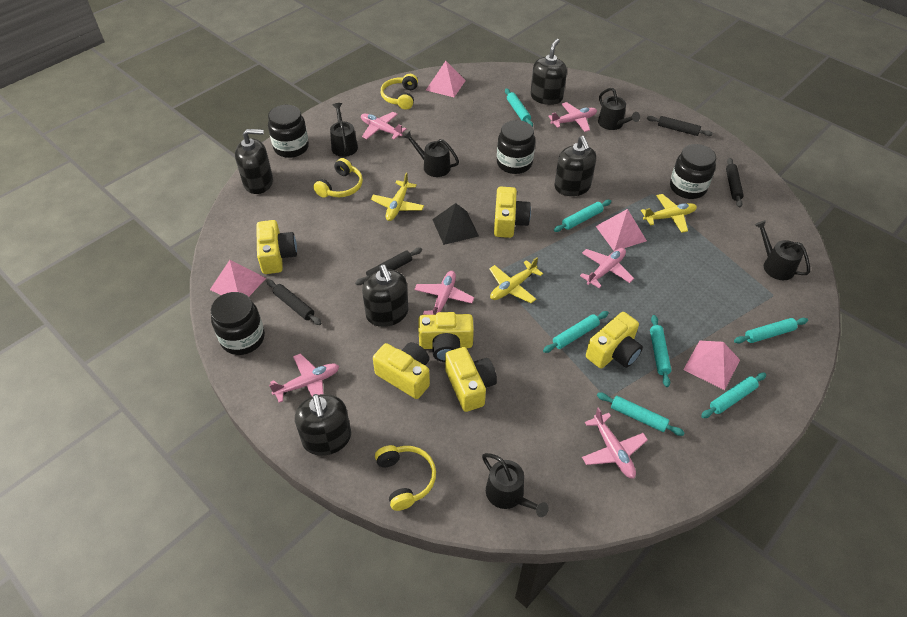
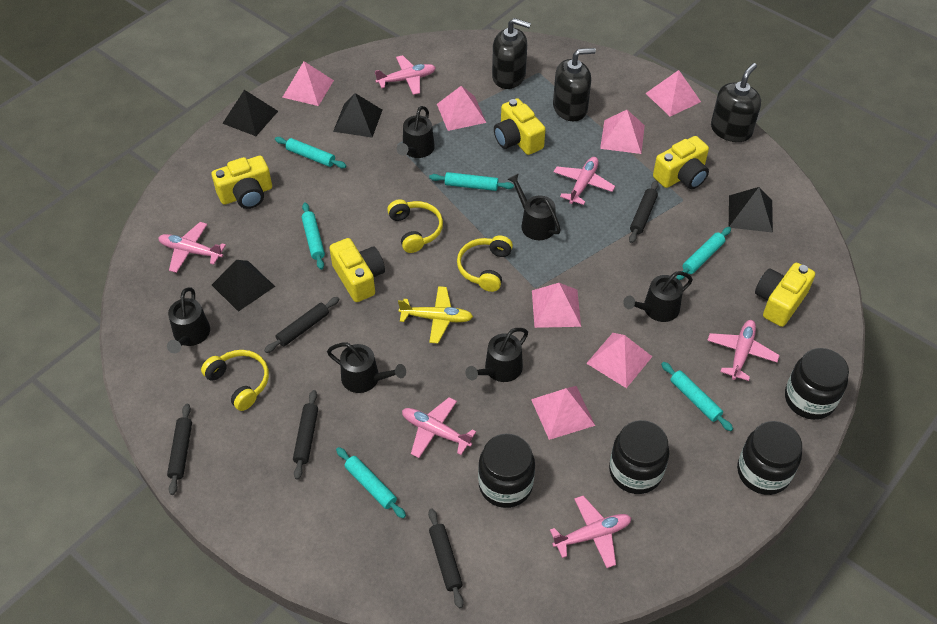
black pyramid: [432,203,479,245] = 1 -> [212,260,275,312] [222,90,278,136] [333,93,382,137] [729,187,773,233] = 4
black rolling pin: [266,279,322,325] [355,248,422,285] [647,116,713,136] [726,158,744,208] = 4 -> [167,404,192,495] [264,297,339,353] [293,390,318,480] [428,509,464,608] [629,181,659,243] = 5
black soap dispenser: [235,129,273,194] [295,394,351,456] [362,265,408,327] [530,39,567,105] [554,136,596,196] = 5 -> [492,18,531,89] [553,48,596,121] [711,63,761,142] = 3
black watering can: [330,103,358,157] [403,131,459,177] [482,453,549,517] [598,88,640,130] [755,220,810,280] = 5 -> [167,288,210,354] [327,343,406,393] [397,106,435,158] [465,328,528,382] [507,174,561,240] [623,271,693,322] = 6
pink pyramid: [210,260,266,297] [426,61,466,97] [596,209,647,251] [683,341,740,390] = 4 -> [282,61,334,106] [437,86,486,131] [531,386,595,440] [532,283,581,328] [586,333,653,388] [600,110,645,154] [645,70,701,117] = 7
turquoise rolling pin: [505,88,533,127] [543,311,609,353] [554,200,611,232] [597,393,685,436] [650,315,671,387] [701,373,766,418] [734,318,808,344] = 7 -> [275,137,347,168] [301,202,325,270] [336,447,406,518] [429,172,514,191] [661,362,733,431] [676,227,731,280] = 6
yellow camera: [256,220,297,274] [373,342,430,399] [419,312,474,362] [445,347,497,412] [494,187,531,238] [586,312,643,368] = 6 -> [212,156,272,209] [329,238,385,302] [494,98,545,155] [653,136,709,189] [755,263,815,327] = 5
yellow plane: [371,173,424,221] [489,257,543,303] [641,194,697,233] = 3 -> [398,286,473,344] = 1

